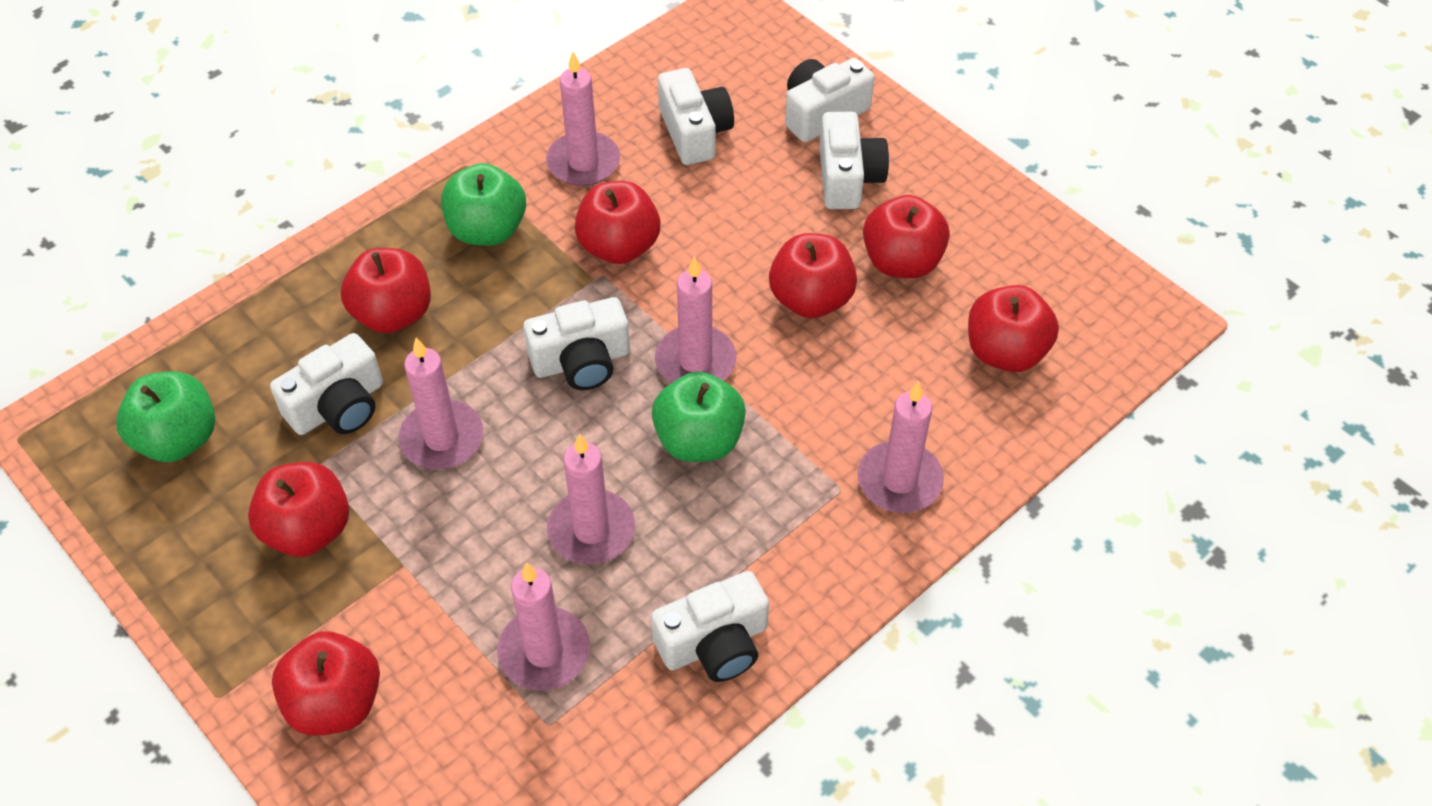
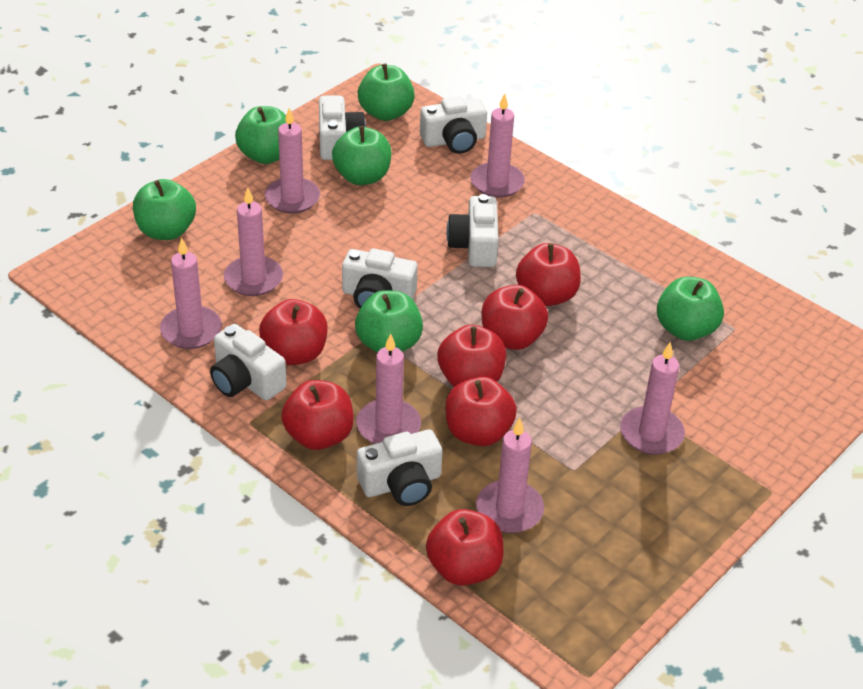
green apple: [116,372,215,462] [441,163,526,246] [652,372,746,462] = 3 -> [133,179,196,240] [235,106,287,164] [332,126,391,185] [355,290,423,353] [358,64,415,121] [657,277,724,341] = 6
pink candle: [398,337,483,470] [497,562,590,691] [546,52,620,186] [547,433,635,564] [655,256,736,383] [857,381,944,513] = 6 -> [160,237,222,349] [224,188,283,296] [265,108,320,213] [356,334,421,444] [470,93,525,198] [476,418,544,533] [620,342,685,455] = 7

